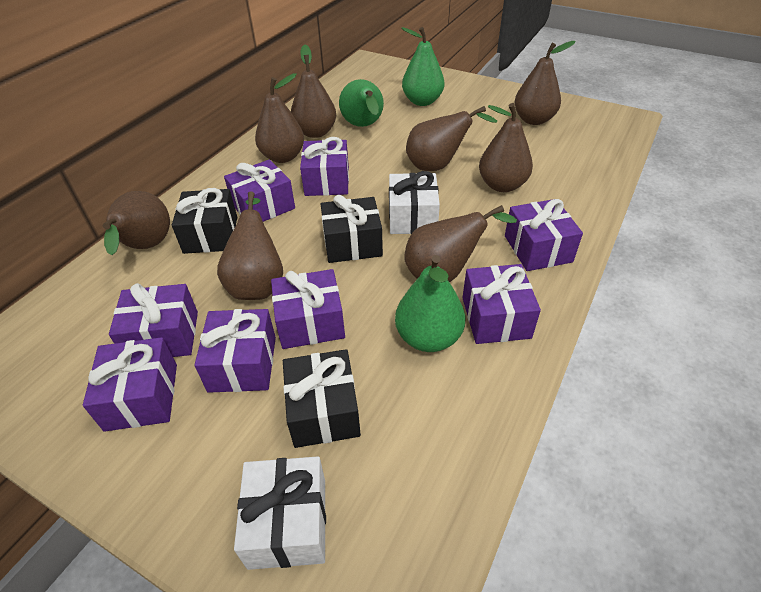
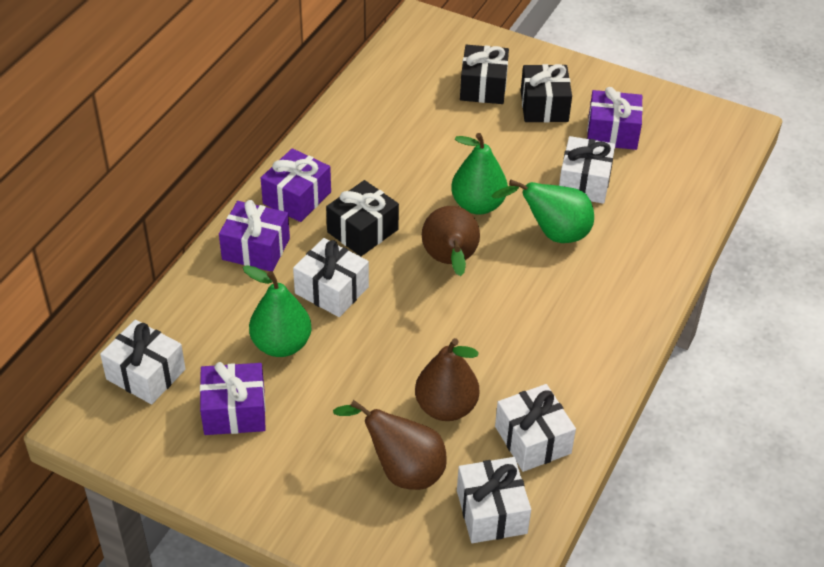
brown pear: [103,191,170,255] [217,191,283,300] [255,73,304,163] [291,45,336,138] [404,205,517,282] [406,106,497,171] [479,103,533,192] [514,41,576,125] = 8 -> [333,400,447,490] [415,338,479,421] [422,206,480,276] = 3
purple gift: [83,337,177,432] [109,283,198,357] [194,309,276,393] [224,159,295,222] [271,269,345,349] [300,137,349,196] [463,264,541,344] [505,199,583,271] = 8 -> [200,362,266,435] [219,200,290,271] [261,148,331,222] [587,87,643,150] = 4
white gift: [234,456,326,570] [389,171,440,234] = 2 -> [100,320,185,404] [293,238,369,317] [457,457,531,543] [495,384,576,472] [559,136,615,204] = 5

